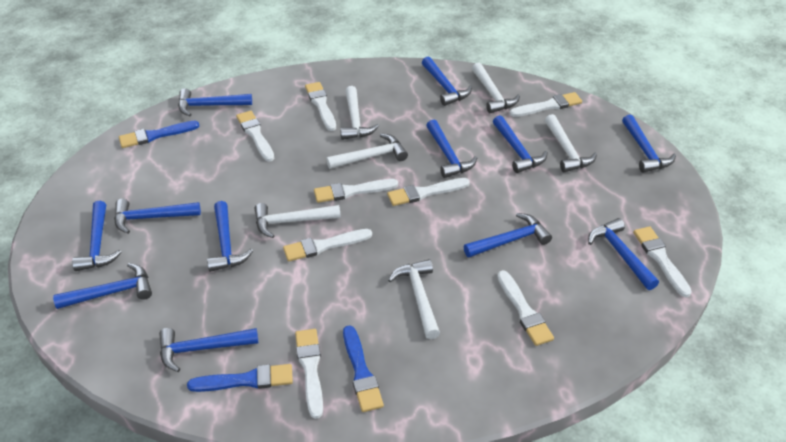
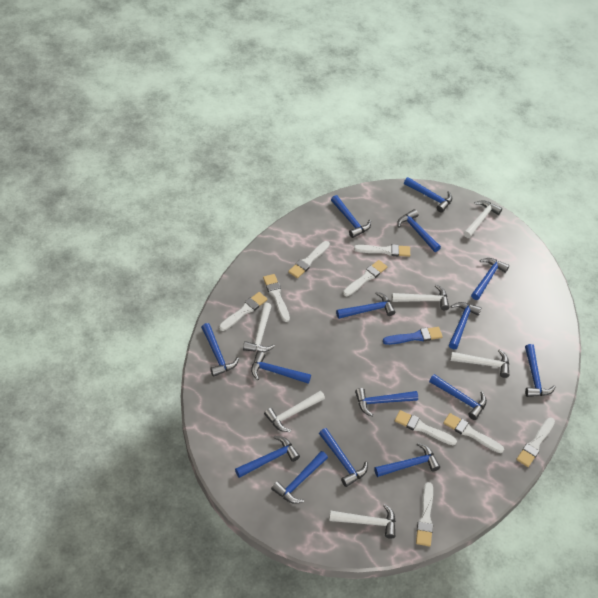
blue brush: [119,121,199,148] [187,364,293,392] [343,325,384,412] = 3 -> [383,327,443,345] = 1
blue hammer: [53,263,152,309] [72,201,122,271] [114,199,201,234] [159,328,258,372] [178,88,252,116] [207,201,253,272] [422,57,472,106] [426,120,477,178] [464,213,552,257] [493,115,548,173] [588,218,659,290] [622,114,676,173] = 12 -> [201,323,239,377] [235,436,300,478] [251,351,311,384] [271,451,328,504] [319,428,368,487] [331,195,371,238] [336,292,395,319] [355,388,418,417] [374,442,440,477] [397,209,441,252] [404,177,452,213] [429,374,487,420] [449,302,482,349] [471,258,509,300] [525,344,556,397] = 15

